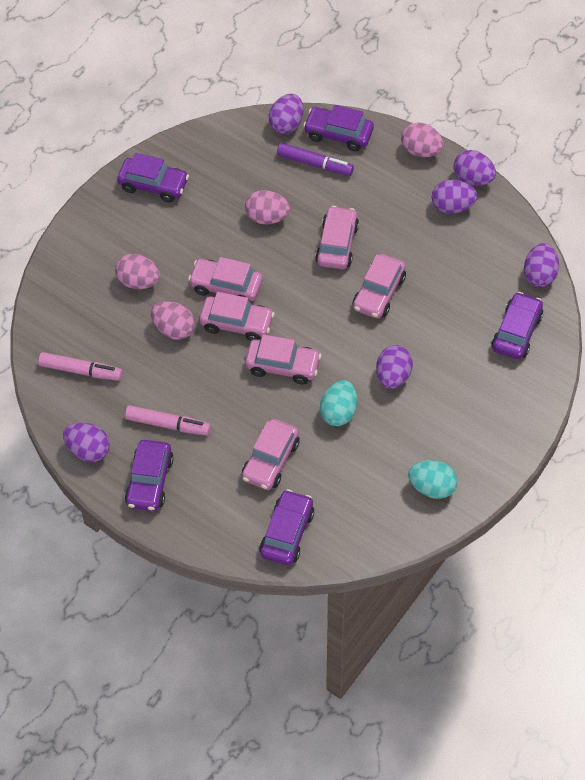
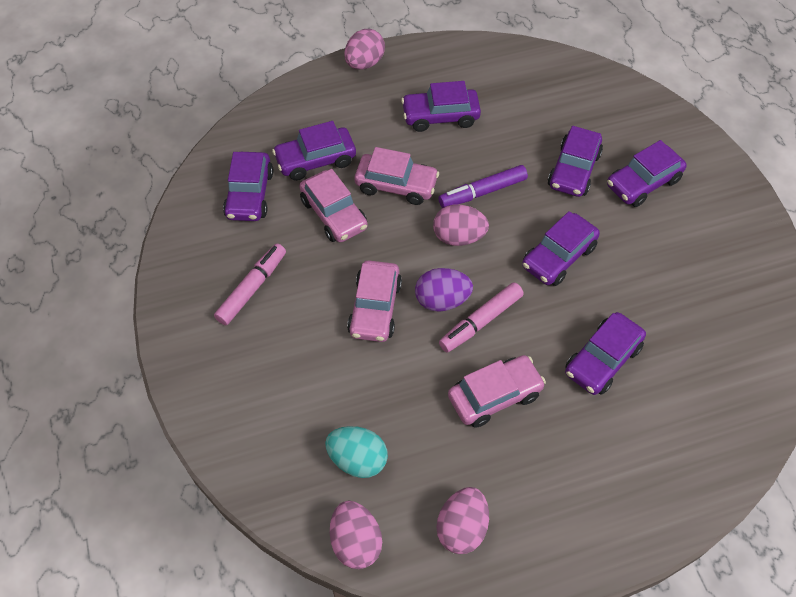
pink car: [188,257,263,301] [199,292,275,341] [242,419,300,490] [245,334,321,384] [315,206,359,269] [353,254,406,319] = 6 -> [299,169,368,242] [347,260,402,342] [354,147,439,205] [448,355,546,428] = 4
purple car: [117,153,189,202] [125,440,174,511] [259,489,314,565] [303,105,374,151] [492,292,543,359] = 5 -> [223,152,273,221] [272,121,356,181] [401,81,481,132] [522,211,600,286] [548,126,603,197] [565,312,646,395] [607,140,687,207] = 7
purple egg: [63,423,110,462] [269,94,303,134] [376,345,413,389] [432,180,477,214] [453,150,496,185] [524,243,559,287] = 6 -> [415,268,473,312] = 1
turquoise egg: [320,380,357,426] [408,460,458,499] = 2 -> [325,426,388,478] = 1

